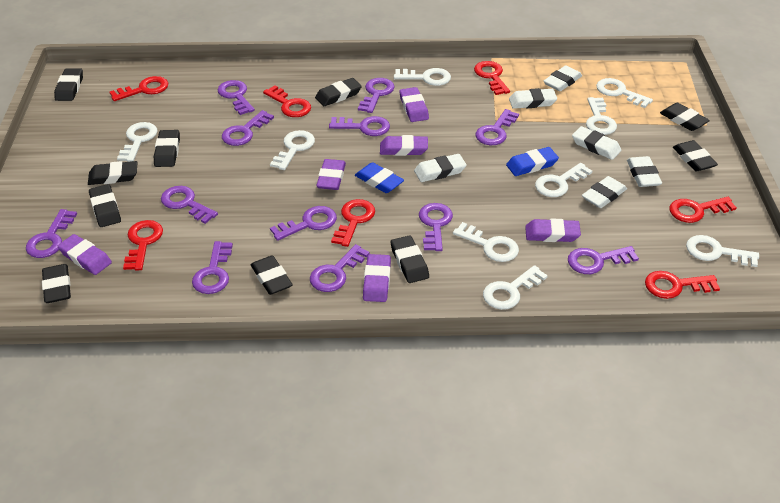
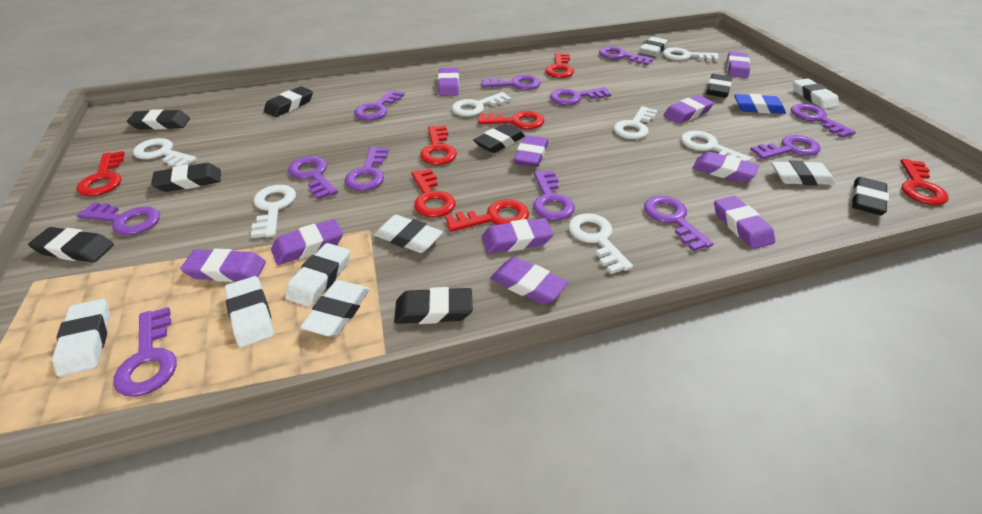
black eraser: [42,264,71,303] [54,68,83,101] [88,161,137,185] [89,184,121,227] [154,130,180,167] [251,255,292,295] [315,78,362,106] [391,235,429,283] [660,103,710,131] [673,140,718,171] = 10 -> [28,227,114,263] [127,109,190,130] [151,163,221,192] [264,86,313,117] [394,287,473,324] [473,124,525,153] [706,74,732,98] [852,177,889,215] = 8
blue eraser: [355,162,404,193] [506,147,559,176] = 2 -> [734,94,786,114] = 1
purple eraser: [57,234,112,275] [316,159,346,190] [363,254,391,302] [380,135,428,156] [399,87,429,122] [525,219,581,242] = 6 -> [180,249,266,282] [271,219,343,265] [438,68,459,96] [481,218,553,254] [490,257,568,305] [514,135,548,167] [663,95,714,124] [692,152,759,182] [714,196,775,249] [727,52,750,78] = 10
white eraser: [414,154,467,182] [509,88,557,109] [544,66,582,91] [572,126,621,160] [582,176,627,208] [627,156,662,187] = 6 -> [52,299,110,377] [225,276,274,348] [285,243,350,307] [300,280,370,337] [374,215,443,253] [640,37,668,56] [771,161,836,185] [793,78,839,109] = 8
white key: [117,122,158,162] [270,130,315,170] [394,68,451,86] [453,222,519,262] [483,265,548,310] [535,163,592,197] [586,97,617,135] [596,78,653,108] [686,235,759,267] = 9 -> [133,138,197,167] [251,185,296,238] [452,92,512,117] [568,213,633,274] [614,106,658,139] [663,47,719,61] [681,131,752,162] = 7

